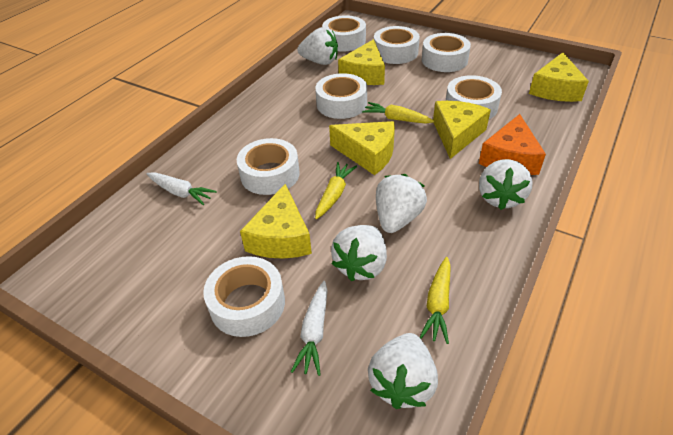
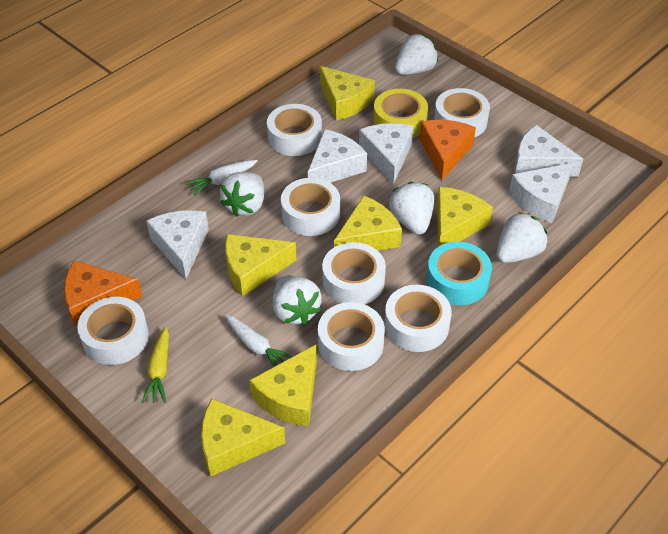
orange cheese: [479,114,546,175] = 1 -> [64,261,143,327] [420,120,476,181] = 2
turquoise tape: none = 0 -> [427,242,492,305] = 1
white cheese: none = 0 -> [146,210,209,279] [308,129,367,183] [359,123,414,185] [509,163,573,223] [514,125,583,177] = 5
yellow carrot: [315,162,357,219] [362,102,434,124] [419,257,451,344] = 3 -> [142,327,169,403] = 1
yellow cheese: [240,184,312,259] [329,121,395,175] [338,39,385,85] [433,101,491,159] [529,52,589,102] = 5 -> [201,398,285,477] [225,234,297,296] [249,345,317,427] [320,66,375,121] [334,196,402,251] [437,187,493,247] = 6
yellow tape: none = 0 -> [373,89,428,138] = 1

